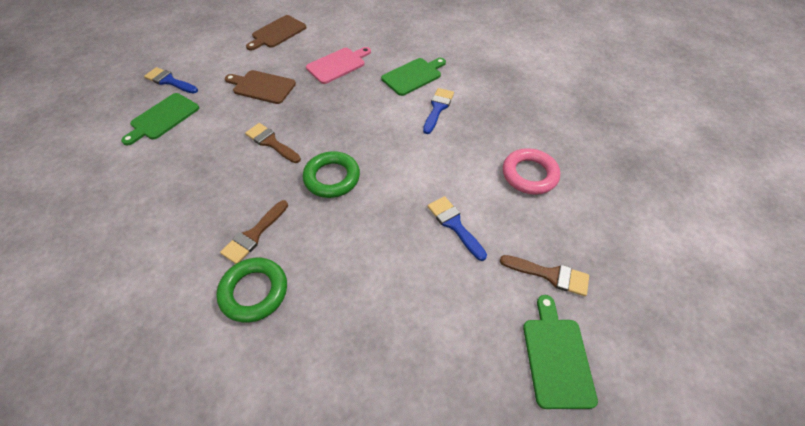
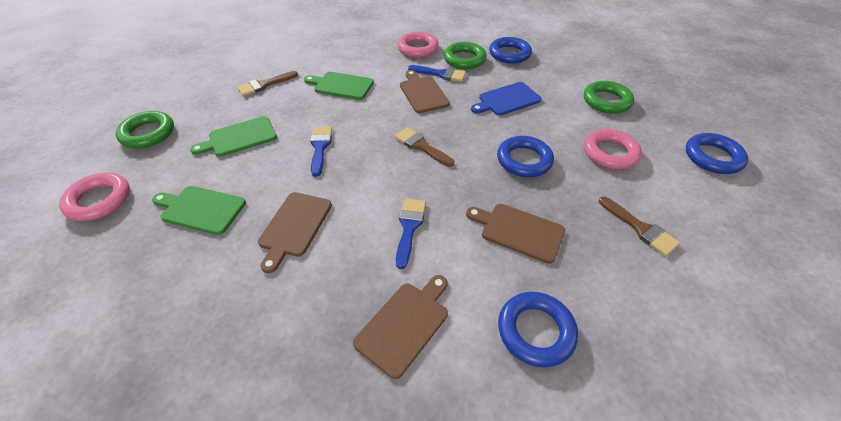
blue cutting board: none = 0 -> [471,82,542,115] = 1
blue ring: none = 0 -> [489,37,532,64] [497,136,554,177] [498,292,578,367] [686,133,748,174] = 4
brown cutting board: [225,70,296,104] [246,15,307,51] = 2 -> [258,192,332,273] [353,275,448,379] [400,70,450,113] [466,204,565,264] = 4
green ring: [216,258,287,323] [303,151,360,198] = 2 -> [116,111,174,148] [444,42,487,69] [584,81,634,114] = 3
pink cutting board: [306,47,371,84] = 1 -> none = 0
pink ring: [503,148,560,195] = 1 -> [59,173,130,221] [397,32,439,58] [584,129,642,169] = 3

